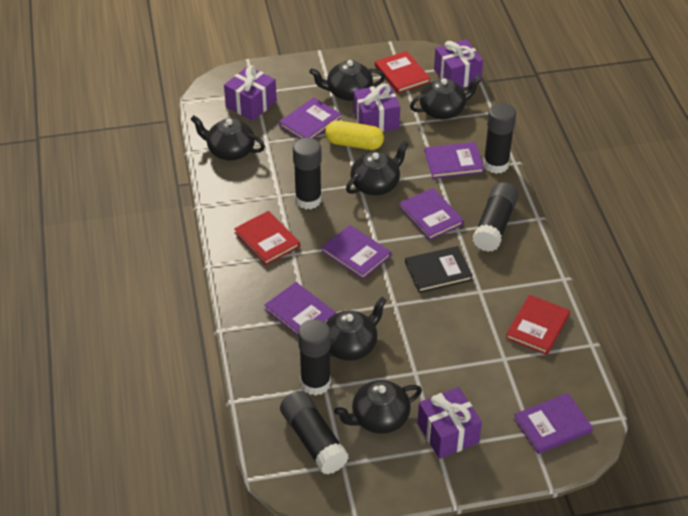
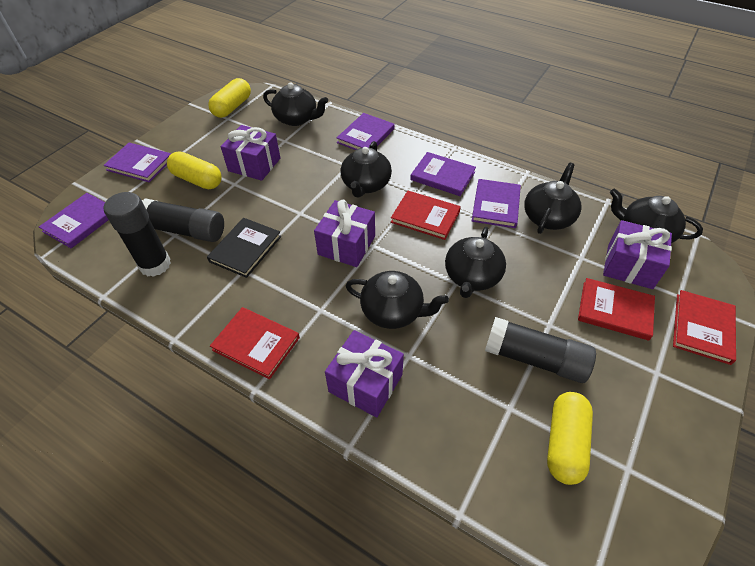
black glue stick: [280,391,349,474] [293,137,322,209] [298,319,331,396] [473,182,519,252] [483,103,516,174] = 5 -> [104,192,171,277] [142,198,224,242] [485,317,596,383] = 3
purple book: [264,282,336,336] [279,97,341,139] [322,225,391,279] [399,188,464,240] [425,142,484,179] [514,393,593,454] = 6 -> [39,193,108,248] [104,143,171,183] [337,113,395,150] [410,152,476,196] [472,179,521,228] = 5
red book: [234,211,300,265] [375,51,430,93] [506,295,570,355] = 3 -> [210,307,300,380] [391,191,461,240] [578,278,655,340] [673,290,736,365] = 4
yellow capsule: [325,121,384,150] = 1 -> [167,151,222,189] [208,78,251,118] [547,392,593,485] = 3

